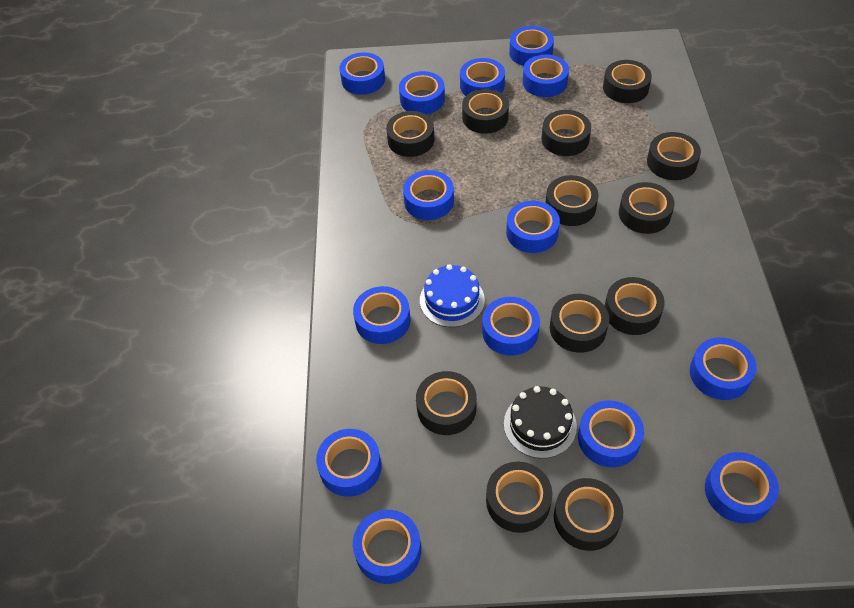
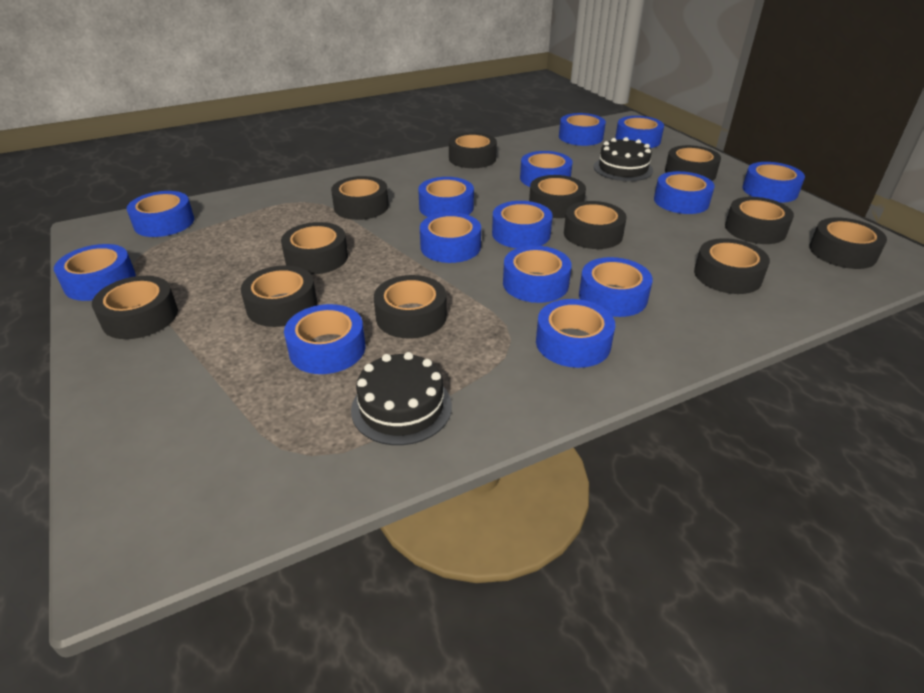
black cake: [504,386,577,458] = 1 -> [351,352,452,445] [594,137,653,181] = 2
blue cake: [420,264,485,327] = 1 -> none = 0

